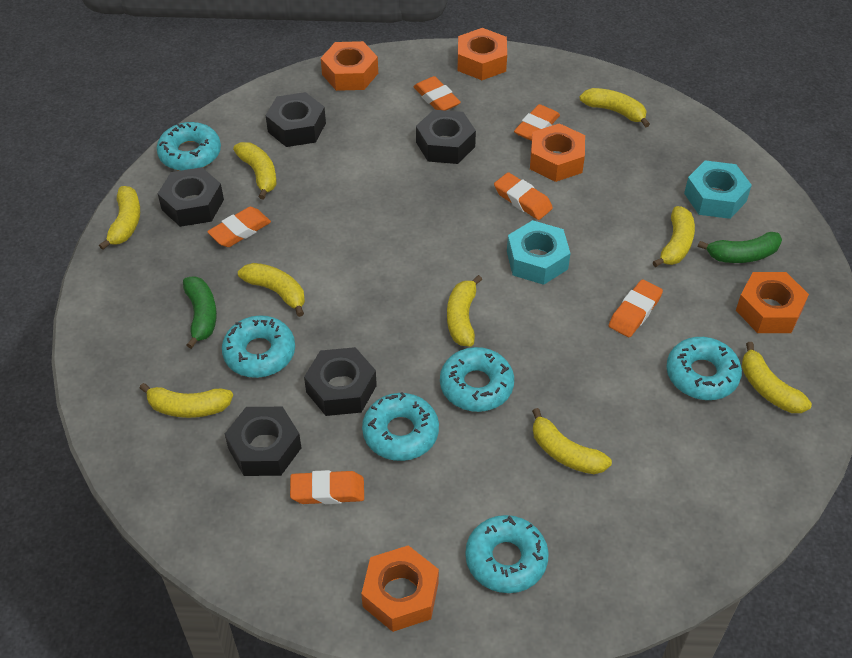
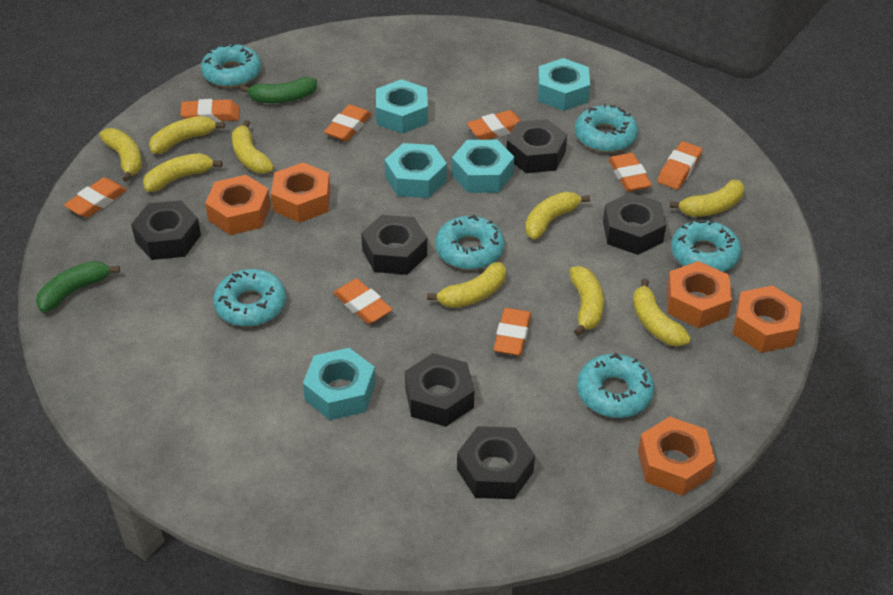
black nut: [158,167,224,227] [225,407,301,476] [265,92,326,147] [304,347,377,416] [416,110,476,164] = 5 -> [131,200,201,260] [361,215,427,275] [405,353,474,427] [457,426,535,499] [506,119,567,173] [603,193,666,255] = 6
orange eraser: [207,207,271,247] [290,470,364,504] [413,76,461,111] [494,172,553,220] [514,104,560,141] [609,279,663,337] = 6 -> [64,177,127,218] [180,99,240,122] [324,104,372,141] [333,279,392,324] [467,110,521,140] [494,308,531,356] [609,153,652,192] [657,141,702,190] = 8
turquoise nut: [507,220,570,285] [684,160,752,219] = 2 -> [303,348,376,420] [376,79,428,134] [385,143,447,198] [452,140,514,193] [538,58,590,111] = 5

